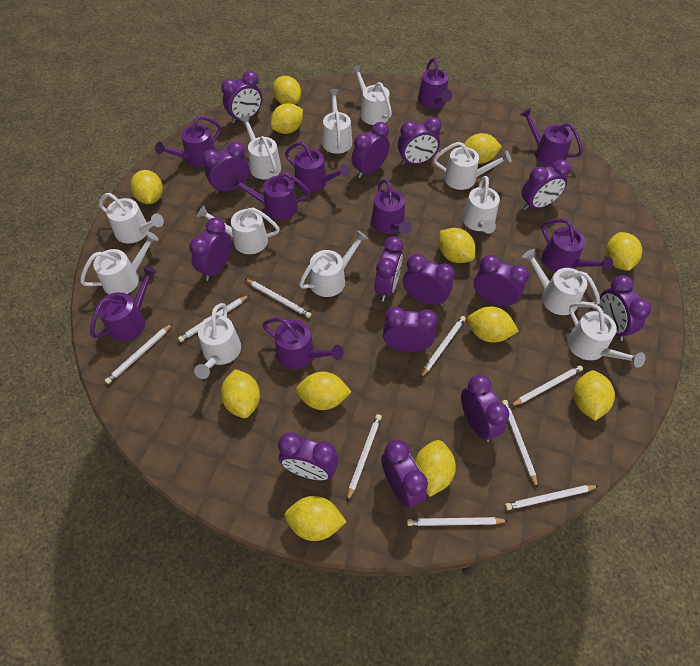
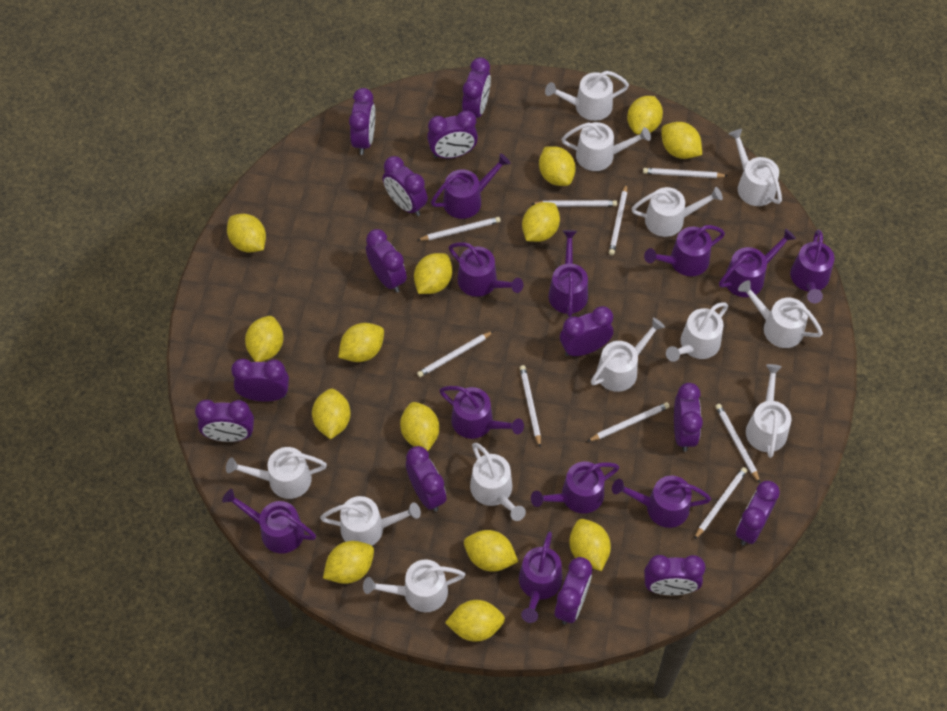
purple clock: [189,218,231,281] [202,142,249,194] [221,71,262,124] [278,432,338,480] [352,122,390,178] [374,236,403,302] [381,440,428,508] [383,307,438,352] [398,117,441,165] [403,254,455,306] [461,375,509,442] [474,255,529,307] [522,159,571,210] [598,275,651,341] = 14 -> [195,400,254,442] [231,359,289,402] [349,88,375,155] [366,229,407,293] [383,156,428,216] [406,446,446,512] [427,110,478,158] [462,58,491,118] [554,557,592,624] [560,306,613,356] [644,555,706,595] [674,383,703,452] [736,481,780,546] = 13
purple watering can: [90,266,157,341] [155,116,221,167] [230,173,310,220] [262,317,344,369] [285,142,350,192] [371,179,412,235] [418,58,452,108] [520,108,583,166] [541,219,613,272] = 9 -> [222,489,316,554] [431,153,510,219] [439,386,524,439] [449,242,523,297] [519,532,562,623] [531,461,619,514] [548,230,588,317] [612,476,711,528] [644,225,725,276] [719,229,796,297] [790,230,834,303] = 11
yellow lemon: [130,170,163,204] [221,369,260,418] [271,103,303,134] [273,76,301,104] [284,496,346,541] [296,372,351,410] [415,440,456,497] [439,228,475,263] [464,133,502,164] [467,307,519,343] [573,370,615,421] [606,232,642,271] = 12 -> [227,214,266,253] [245,316,283,362] [312,389,351,439] [323,541,374,584] [338,323,384,362] [400,402,439,451] [414,253,452,294] [445,600,505,642] [464,530,518,572] [522,202,560,242] [539,146,576,186] [569,519,611,571] [627,96,663,135] [661,122,702,159] = 14

